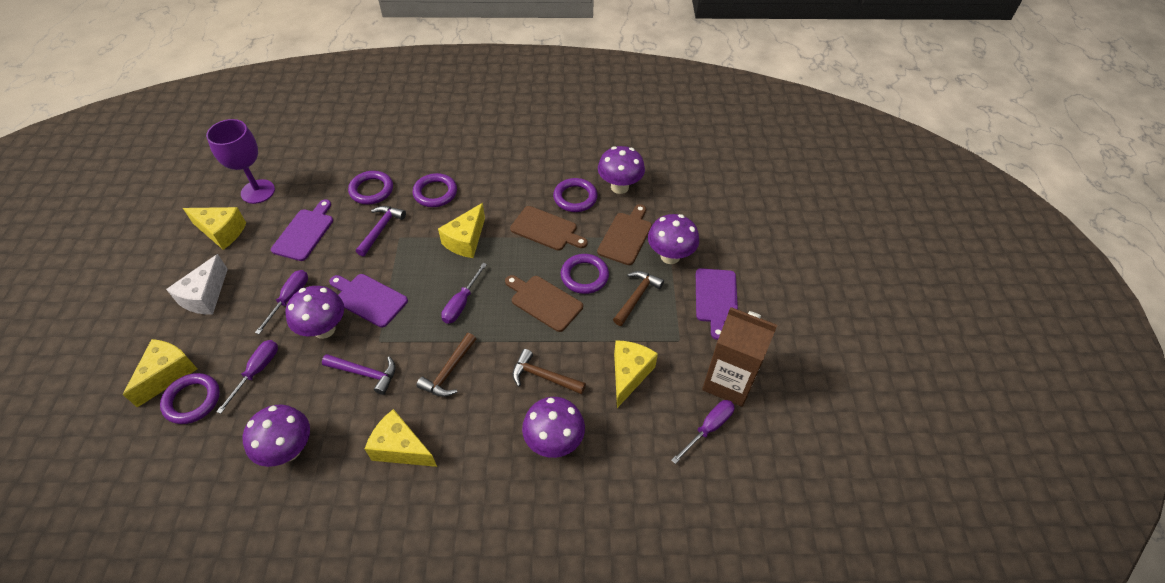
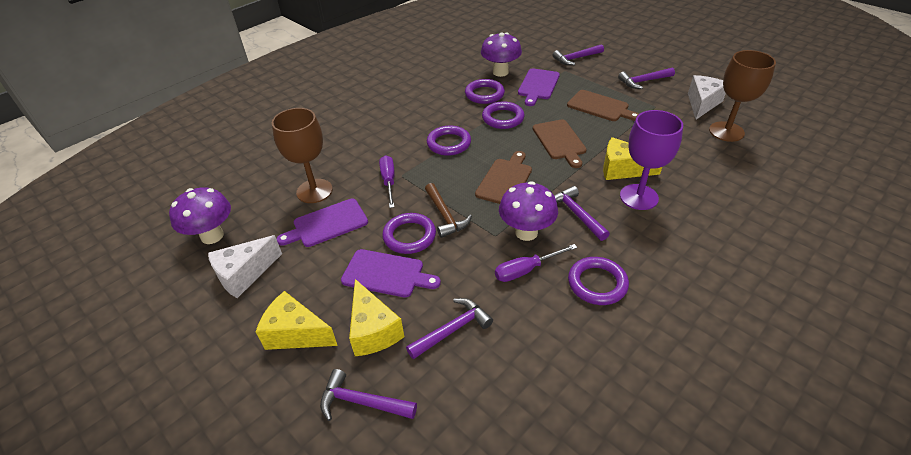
brown carton: [702,307,777,407] = 1 -> none = 0
brown goblet: none = 0 -> [272,108,333,203] [709,50,776,142] = 2
brown hammer: [416,333,476,397] [512,349,586,394] [613,271,664,326] = 3 -> [425,183,472,238] = 1
purple hammer: [322,354,396,395] [356,206,406,256] = 2 -> [320,369,417,421] [406,298,493,359] [552,44,604,65] [554,186,610,241] [618,67,675,89] = 5
purple mushroom: [243,404,310,467] [286,286,344,339] [522,397,585,458] [598,146,645,194] [648,214,699,264] = 5 -> [169,187,231,244] [481,33,522,77] [499,181,558,241] = 3
purple screwdriver: [216,340,278,414] [255,270,308,334] [441,263,487,324] [671,400,735,464] = 4 -> [379,155,395,208] [495,244,577,282] = 2
white cheese: [166,254,228,315] = 1 -> [208,235,282,298] [688,75,726,119] = 2
yellow cheese: [123,339,197,408] [183,207,246,250] [365,409,437,467] [438,203,485,258] [614,340,658,408] = 5 -> [256,291,338,350] [349,279,404,356] [603,137,662,180] = 3

